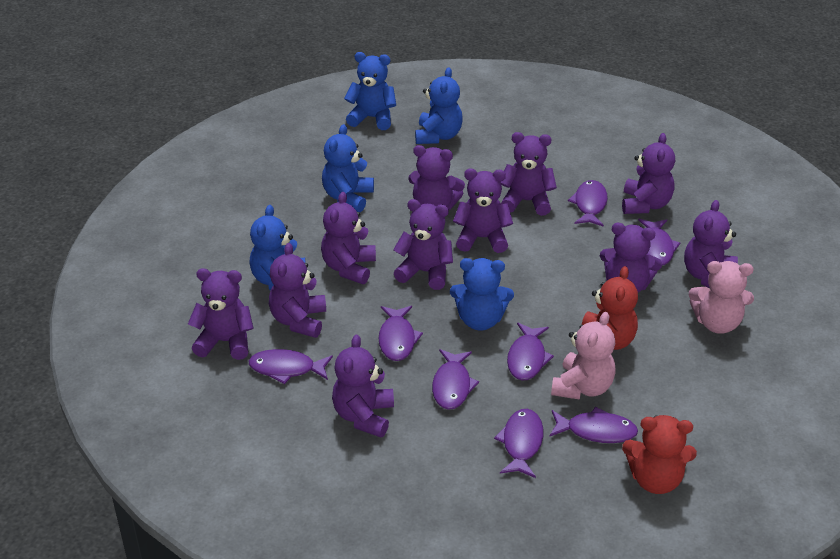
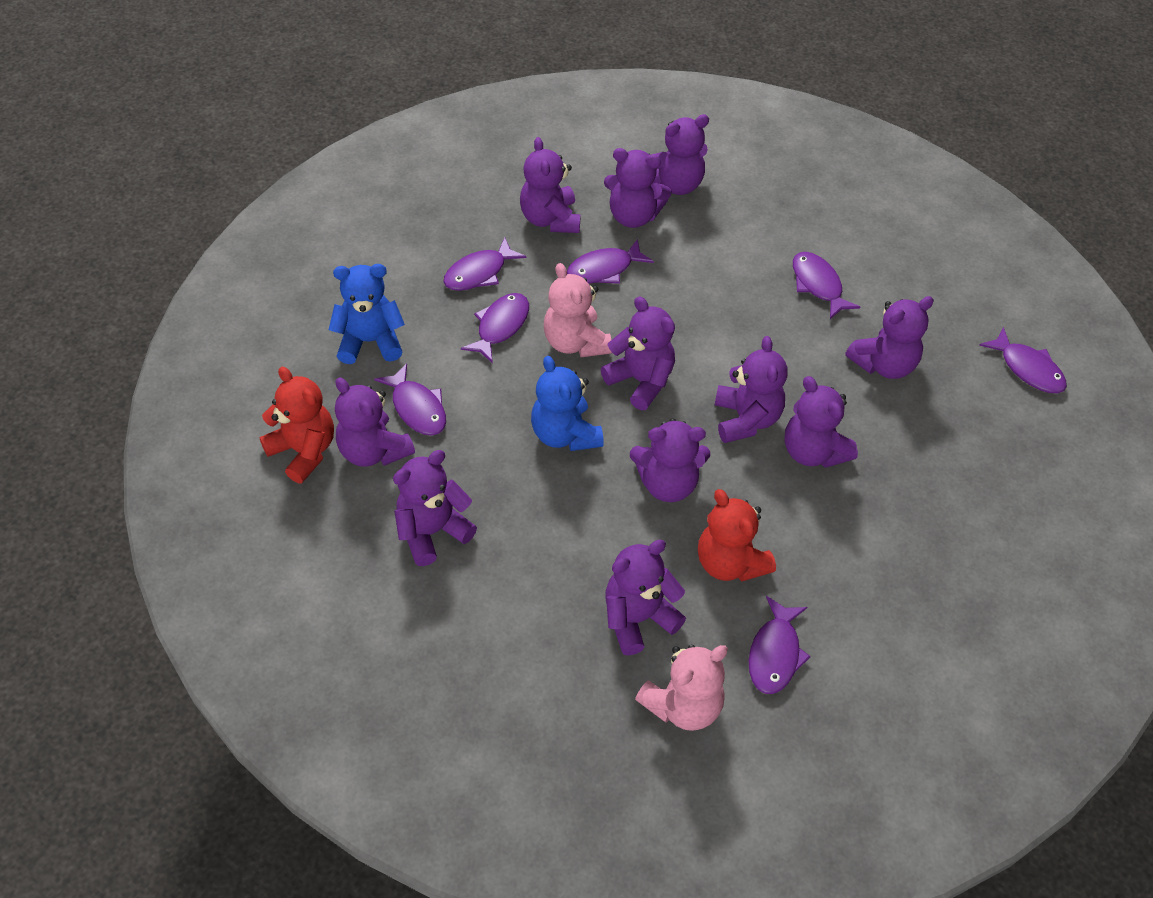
blue teddy bear: [249,205,306,291] [322,124,374,212] [344,52,396,130] [415,68,463,144] [450,258,514,331] = 5 -> [329,264,405,364] [531,356,604,451] = 2
purple fish: [249,349,333,384] [378,306,423,361] [432,349,479,410] [494,409,543,478] [507,323,554,380] [549,407,638,443] [568,180,608,227] [638,218,680,265] = 8 -> [374,363,446,436] [443,238,526,291] [461,293,529,364] [567,239,654,284] [749,596,811,694] [793,252,860,319] [979,327,1067,393] = 7

